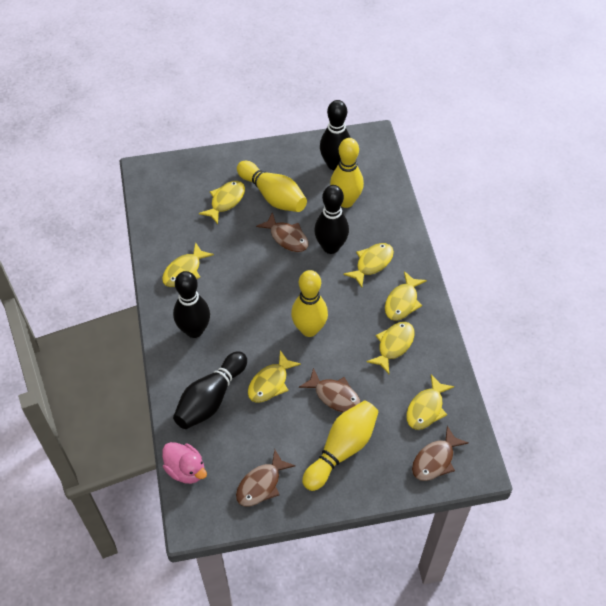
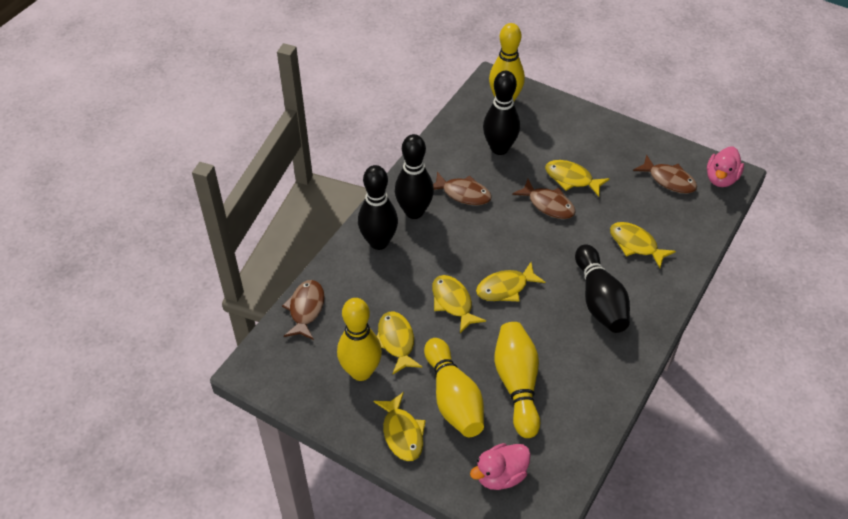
pink duck: [162,442,207,484] = 1 -> [470,443,531,490] [707,146,744,187] = 2
yellow fish: [162,242,214,287] [199,181,245,224] [248,350,301,403] [343,243,394,288] [367,322,415,374] [385,271,427,321] [406,374,454,430] = 7 -> [373,392,426,461] [377,312,423,375] [432,275,486,333] [476,262,545,301] [545,160,609,197] [610,222,676,268] = 6

